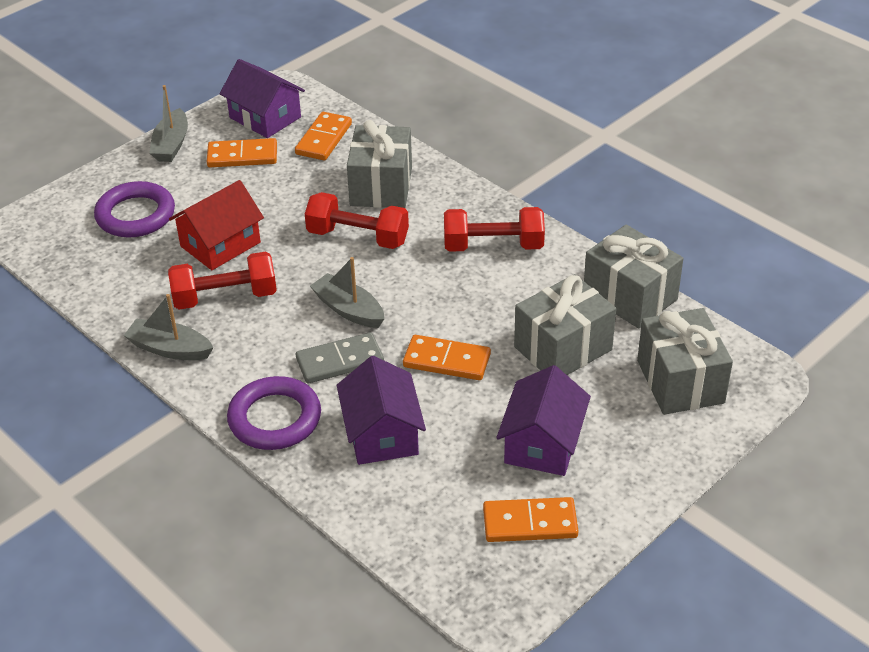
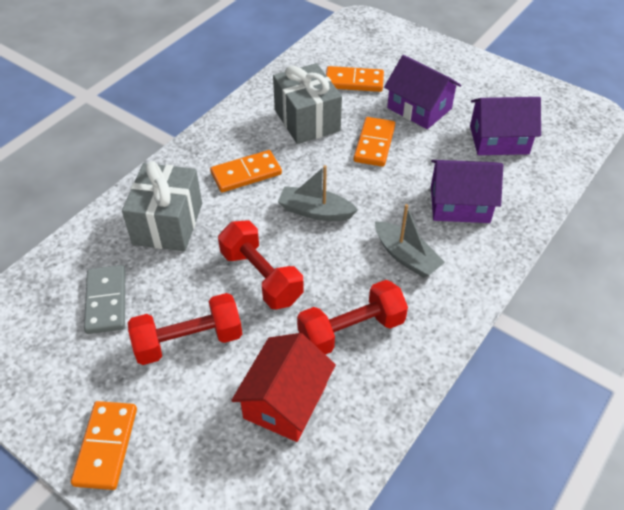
grey boat: [124,294,213,360] [150,85,188,162] [310,257,384,328] = 3 -> [278,165,358,221] [375,204,445,278] = 2
grey gift: [347,120,412,208] [514,274,616,375] [584,225,683,329] [637,308,733,415] = 4 -> [122,161,202,251] [273,63,342,144] = 2
purple ring: [94,181,175,237] [227,376,321,450] = 2 -> none = 0

